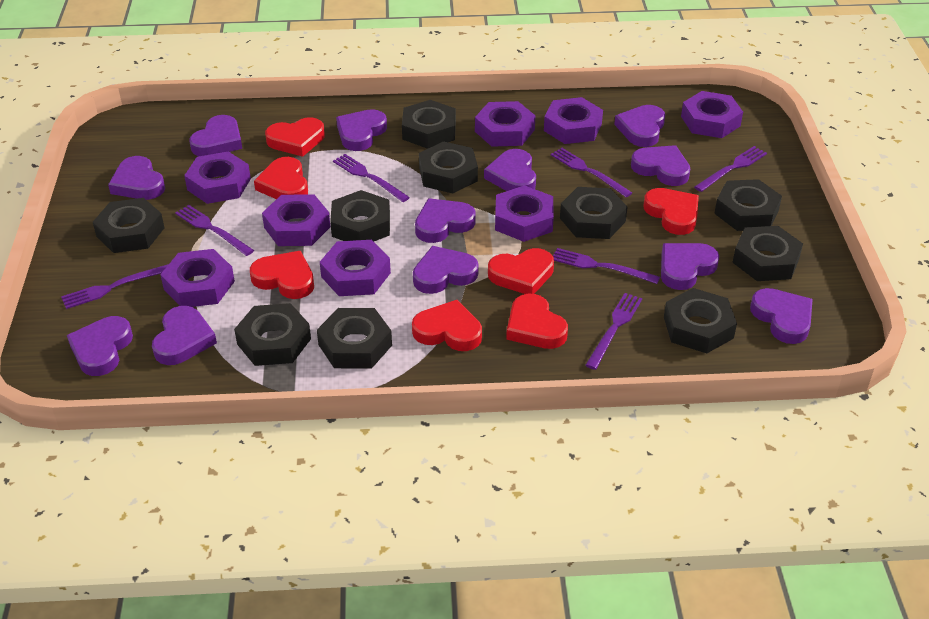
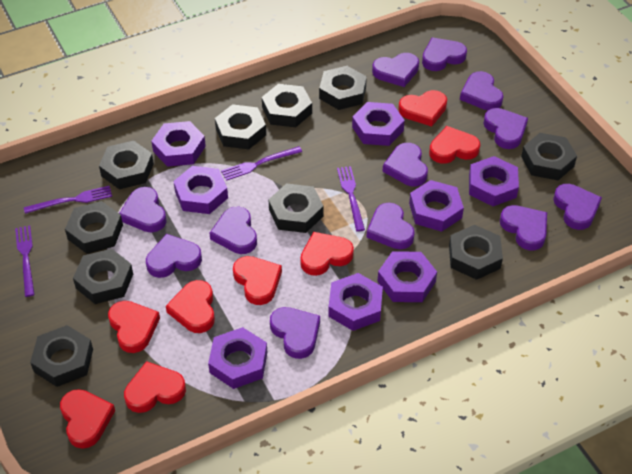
purple fork: [61,264,169,309] [175,205,254,256] [333,154,410,202] [551,148,632,197] [553,248,660,284] [585,293,642,370] [694,146,767,192] = 7 -> [15,226,35,297] [24,186,112,214] [221,146,302,181] [337,166,365,232] = 4
red heart: [250,251,314,299] [254,157,308,199] [265,117,325,157] [412,300,482,351] [488,248,554,294] [506,294,568,349] [644,188,699,235] = 7 -> [60,389,115,449] [108,301,160,353] [124,361,186,413] [166,280,215,333] [233,256,282,305] [300,232,354,276] [398,90,447,126] [429,126,480,164] = 8

